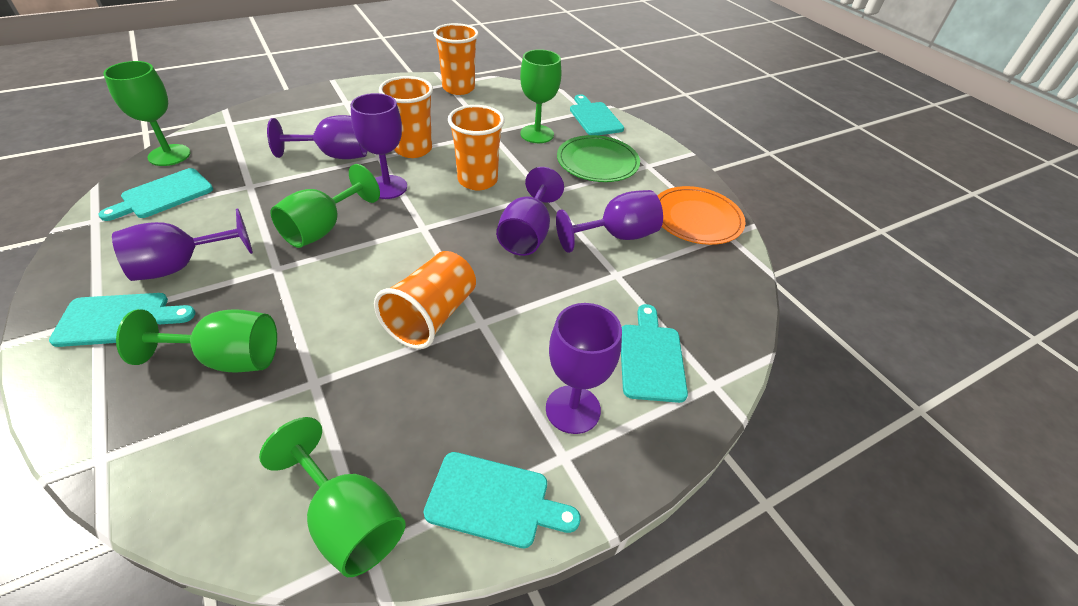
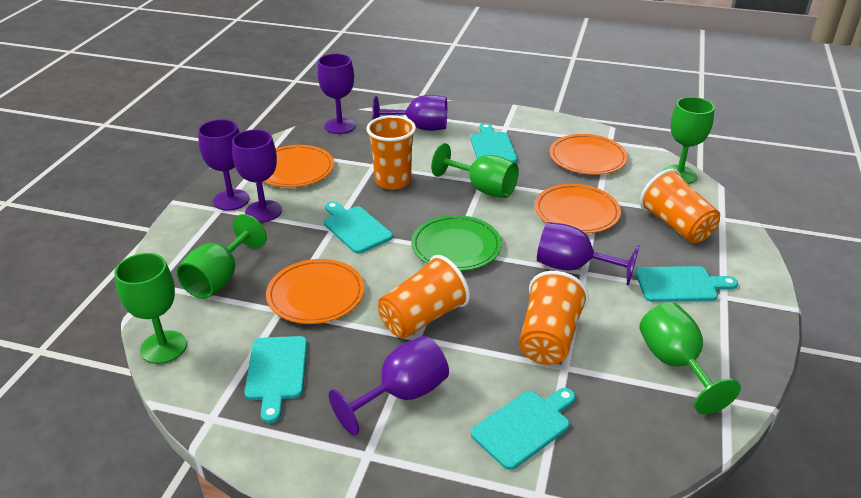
orange plate: [657,186,745,245] = 1 -> [263,145,334,187] [266,259,364,324] [535,184,621,234] [550,134,628,175] = 4

